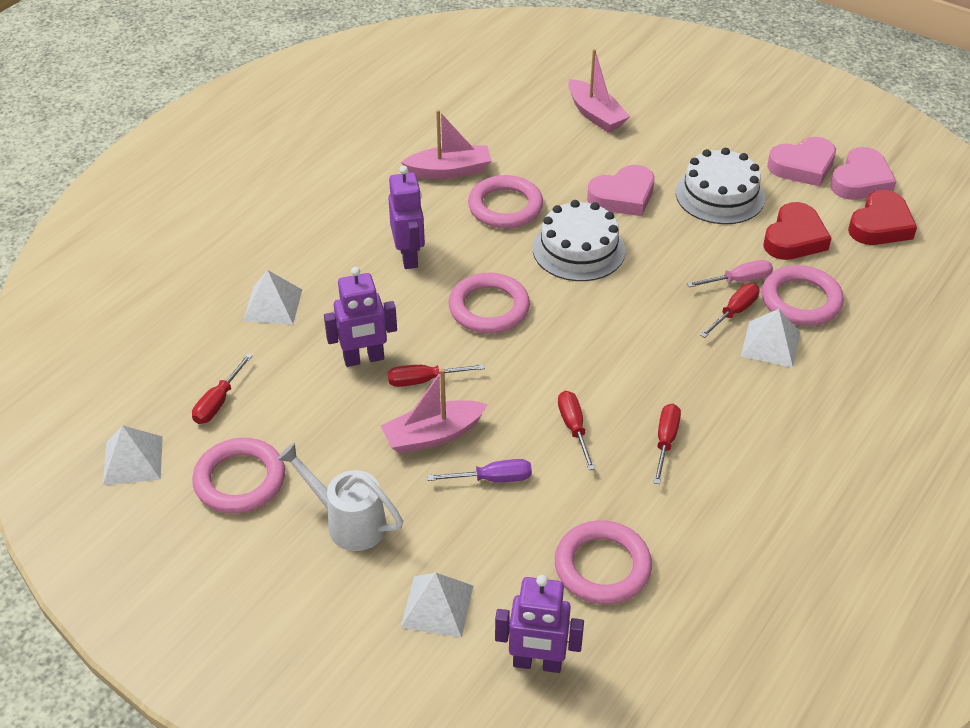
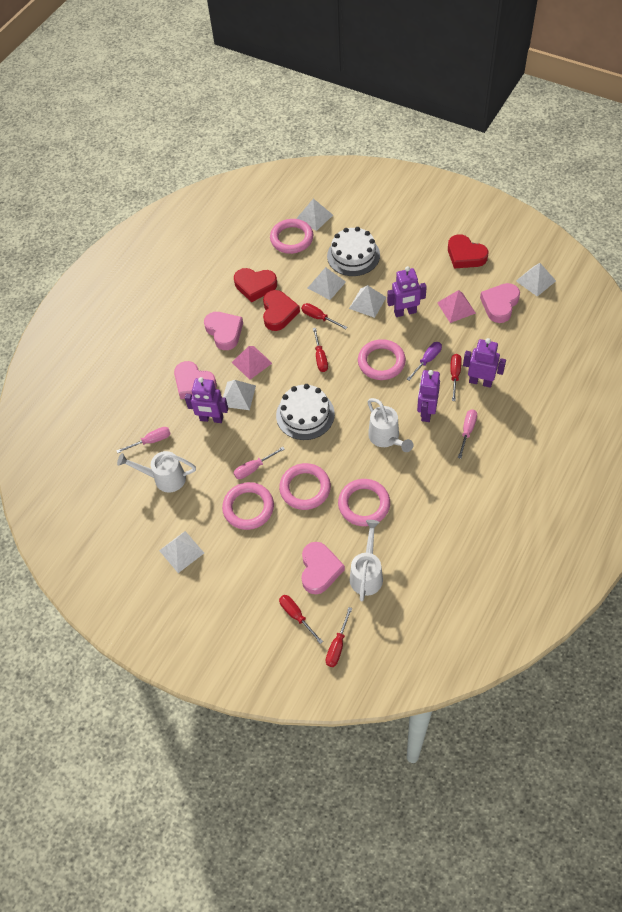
pink boat: [381,369,488,454] [401,110,492,179] [568,49,630,132] = 3 -> none = 0
pink heart: [587,165,655,216] [767,137,836,187] [830,147,896,200] = 3 -> [174,361,217,399] [204,312,243,350] [301,542,345,594] [480,283,520,323] = 4
pink pyramid: none = 0 -> [232,346,272,380] [437,290,476,323] = 2
pink screwdriver: [687,260,773,287] = 1 -> [116,427,171,453] [234,447,285,479] [458,409,477,459] = 3
purple robot: [324,267,397,367] [388,166,425,269] [495,575,584,673] = 3 -> [185,377,228,423] [387,266,427,317] [417,370,440,422] [463,338,506,388] = 4
red heart: [763,202,831,260] [848,190,917,245] = 2 -> [234,268,277,302] [263,290,300,331] [448,234,488,269] = 3
white pyramid: [103,425,163,485] [243,270,302,324] [400,573,473,638] [741,309,800,368] = 4 -> [159,531,204,573] [223,380,256,410] [296,198,333,231] [308,267,346,300] [349,285,386,318] [516,263,556,297] = 6
white watering can: [277,443,403,551] = 1 -> [117,451,196,493] [350,520,383,601] [367,398,413,452] = 3

